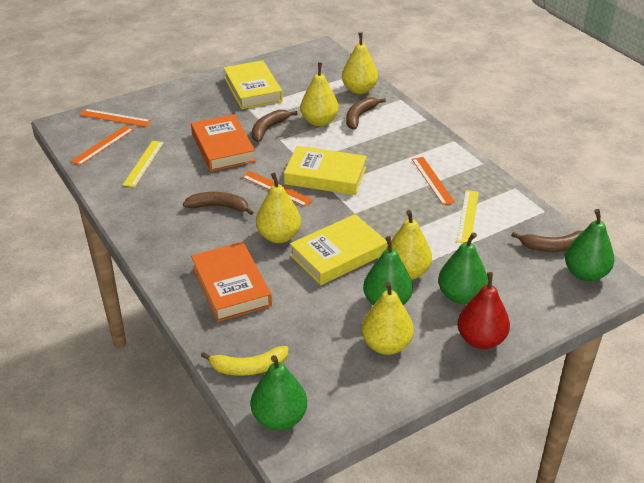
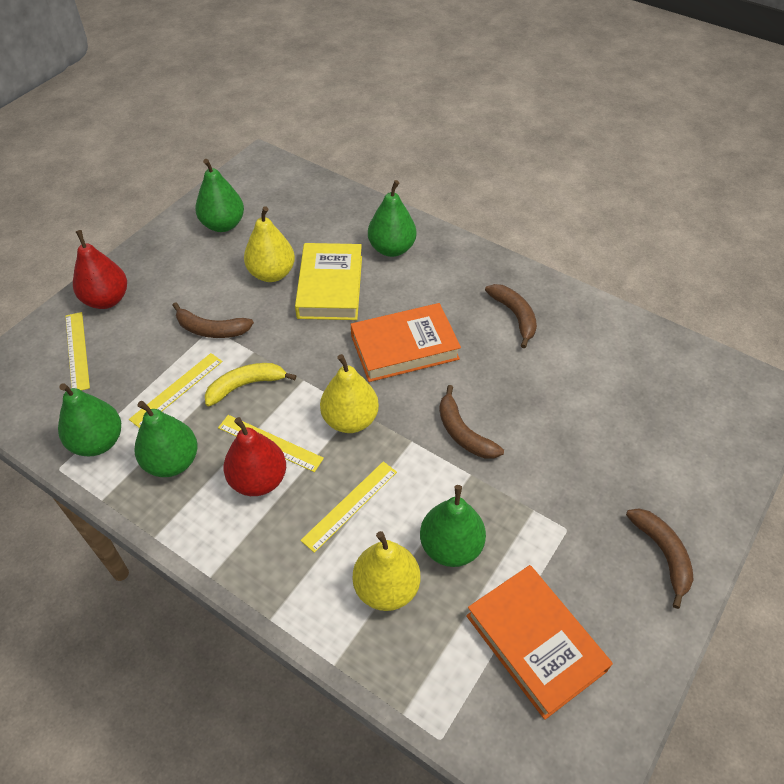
green pear: [251,355,307,430] [363,236,413,305] [438,232,488,304] [565,209,614,281] = 4 -> [58,383,121,456] [134,401,198,477] [195,159,244,232] [368,180,416,257] [420,485,486,567] = 5
orange ruler: [71,126,134,166] [80,109,151,127] [242,171,313,207] [412,157,455,205] = 4 -> none = 0
red pear: [457,272,510,349] = 1 -> [73,230,127,309] [223,417,286,496] = 2
yellow book: [223,60,283,109] [284,146,367,195] [290,214,387,285] = 3 -> [295,243,362,320] = 1
yellow pear: [256,172,301,243] [300,62,339,126] [342,33,378,94] [361,282,414,355] [386,210,432,280] = 5 -> [244,206,295,282] [320,354,379,433] [353,531,420,611] = 3
yellow ruler: [123,141,164,187] [457,190,479,243] = 2 -> [66,312,90,390] [129,353,222,428] [218,415,324,472] [300,461,397,553] = 4

